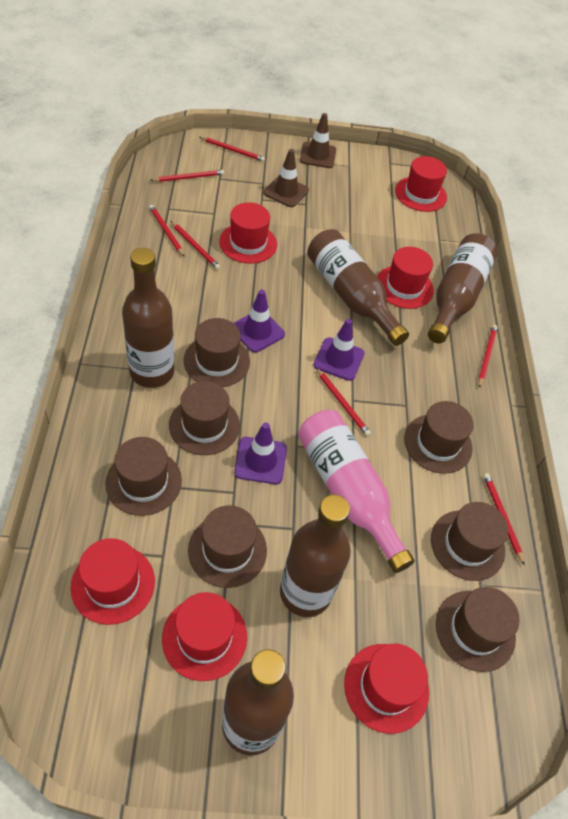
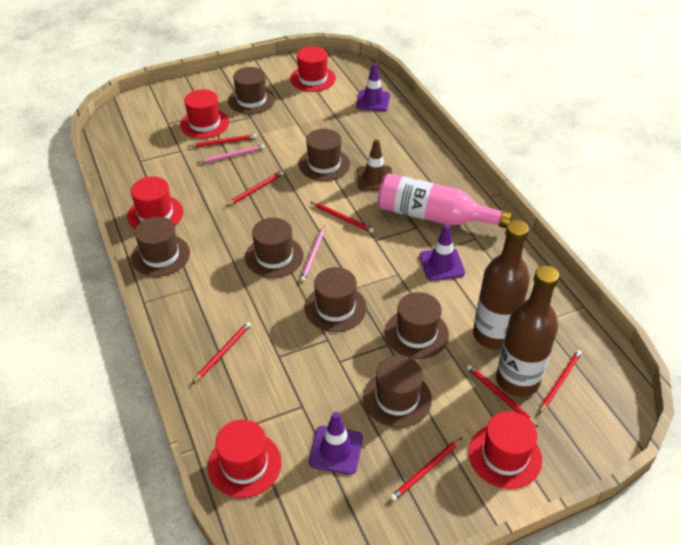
brown bottle: [122,248,174,388] [222,649,294,756] [280,494,351,617] [307,229,409,346] [428,233,498,344] = 5 -> [473,220,530,350] [496,265,559,397] = 2
brown traffic cone: [264,149,309,207] [300,113,336,168] = 2 -> [357,139,392,190] = 1
pink pencil: none = 0 -> [197,145,265,163] [300,225,325,282] = 2
red hat: [71,538,155,625] [162,592,247,681] [219,202,277,264] [344,644,429,734] [377,247,434,309] [395,156,447,212] = 6 -> [127,177,183,229] [180,89,229,139] [208,419,281,498] [290,46,336,92] [469,411,542,489] = 5

